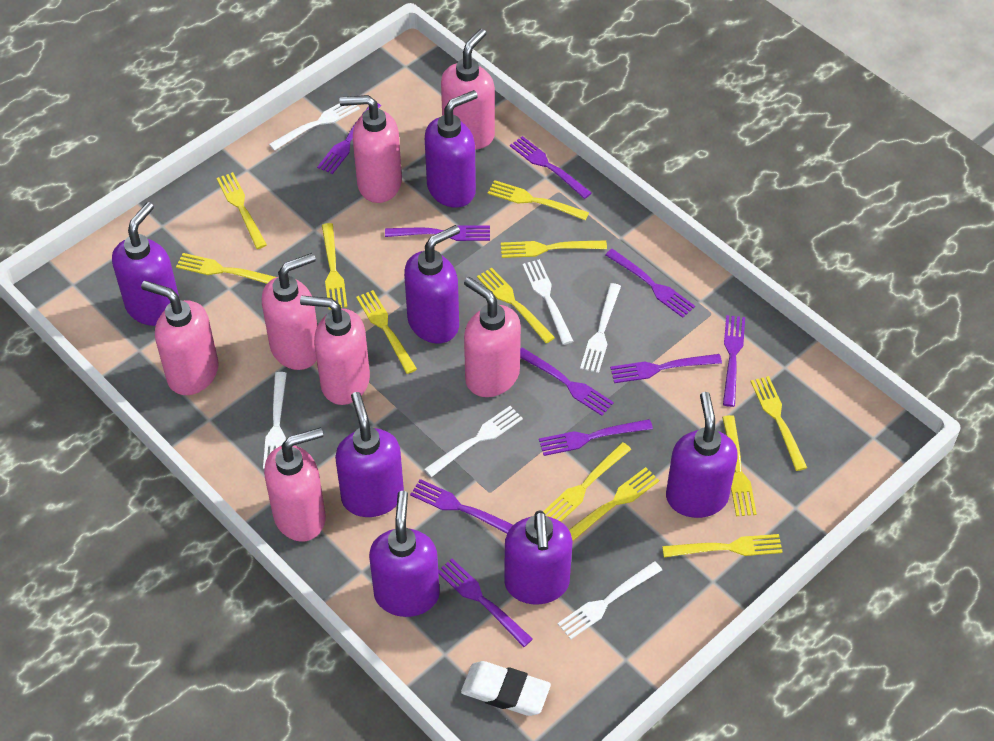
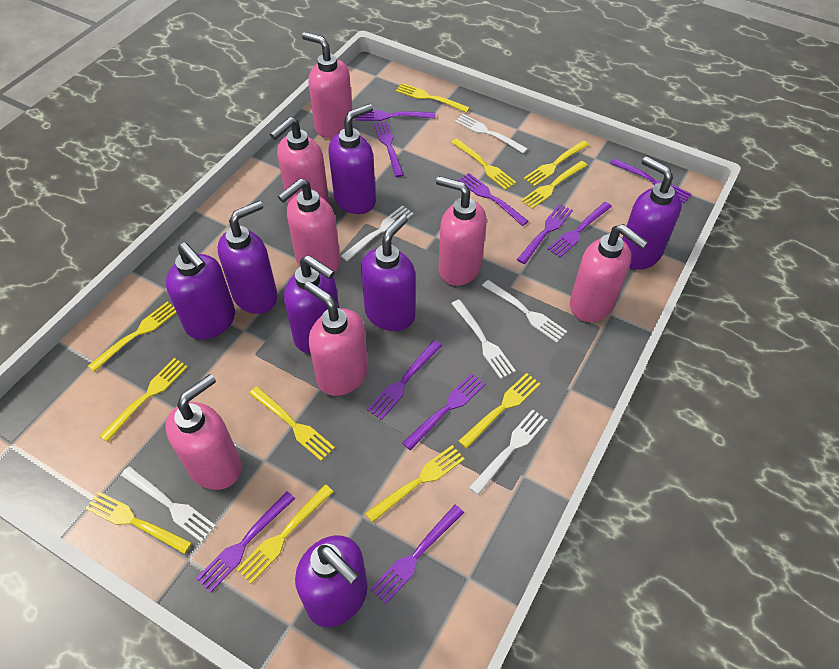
white eraser: [461,661,551,716] = 1 -> none = 0
yellow fork: [176,253,276,284] [216,172,267,249] [322,223,347,310] [356,290,417,374] [477,268,555,343] [488,180,589,220] [501,240,607,258] [543,442,631,522] [569,467,659,541] [662,534,783,557] [722,415,757,516] [750,376,807,471] = 12 -> [85,491,192,554] [88,302,177,372] [99,358,188,442] [236,484,334,584] [249,386,335,461] [365,445,465,523] [396,83,470,113] [451,138,517,190] [459,373,540,449] [521,161,588,209] [524,140,589,186] = 11

